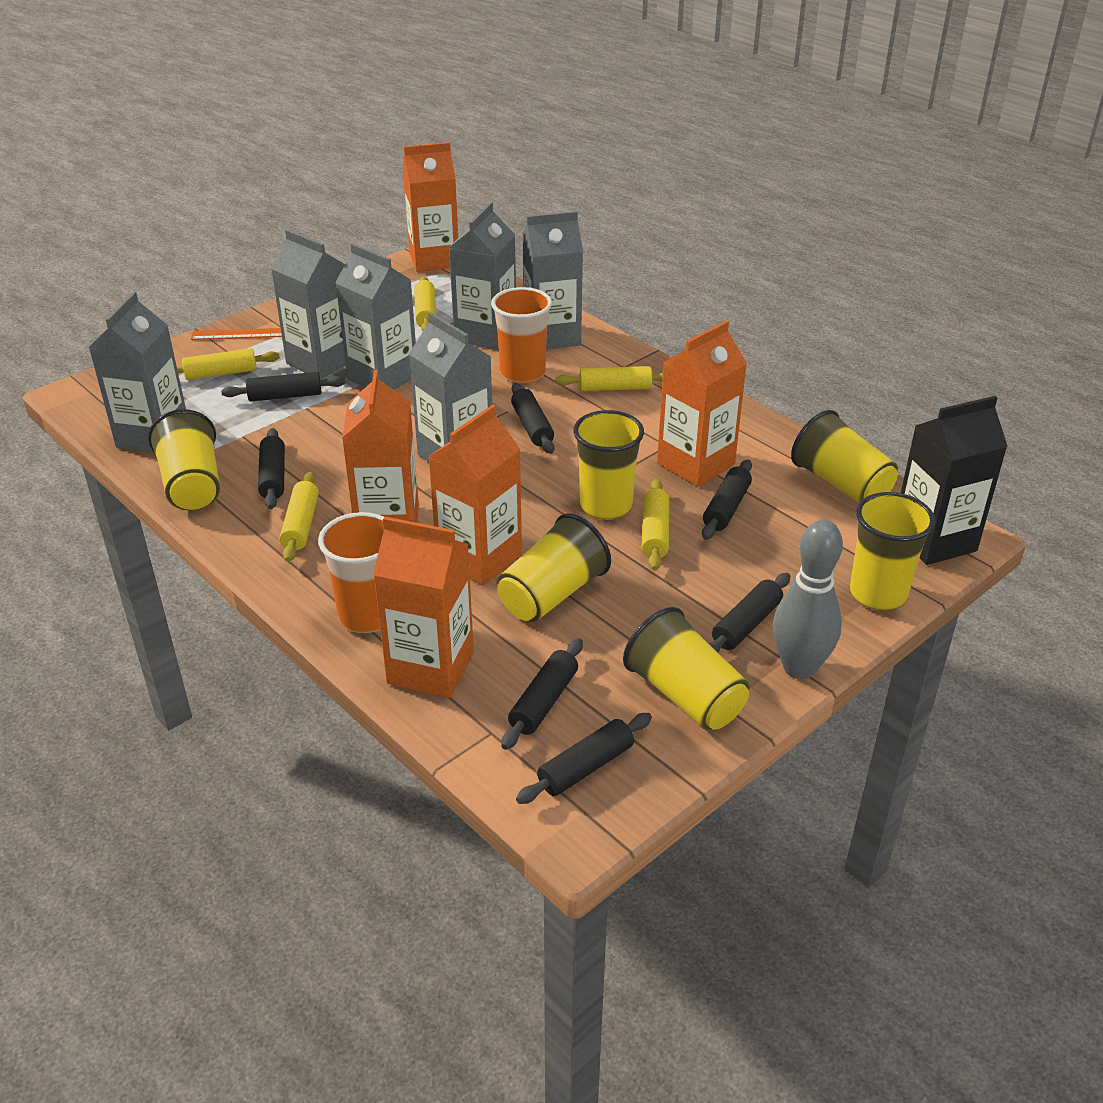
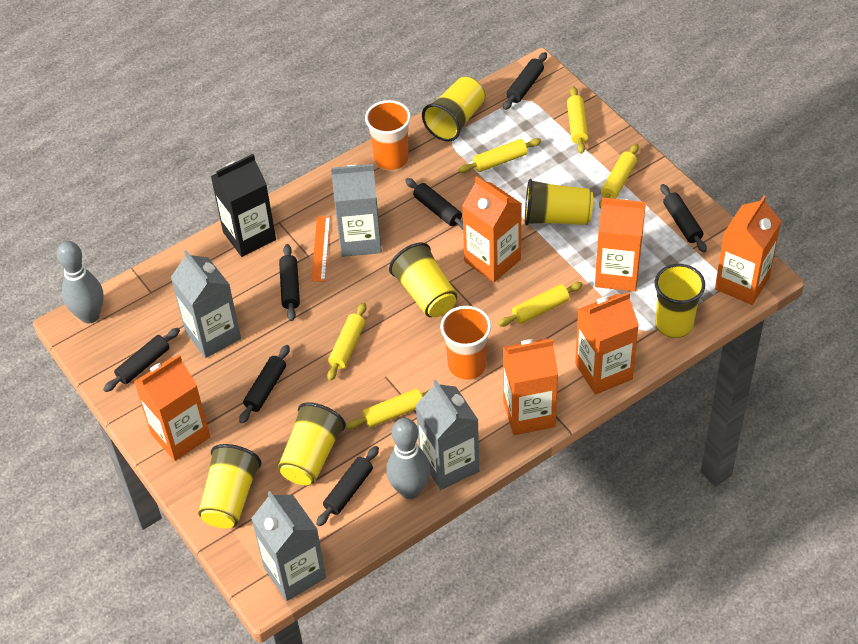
grey bowling pin: [773,520,843,679] = 1 -> [57,241,104,324] [386,418,431,499] = 2
grey carton: [89,292,186,453] [271,229,346,380] [335,243,416,390] [409,312,492,462] [449,202,516,350] [522,211,583,349] = 6 -> [171,250,241,358] [251,491,326,601] [331,164,382,257] [415,380,479,490] = 4
orange carton: [342,370,419,523] [373,517,474,698] [402,142,458,272] [428,405,522,586] [657,320,747,487] = 5 -> [134,355,210,461] [462,177,522,282] [503,339,558,435] [575,292,639,395] [595,198,646,292] [715,196,781,305] = 6
yellow rolling pin: [177,348,280,380] [280,472,319,562] [414,276,436,331] [555,366,663,391] [642,479,669,571] = 5 -> [327,302,366,381] [346,388,431,429] [458,138,542,173] [498,282,583,327] [567,87,588,154] [599,144,639,208] = 6

